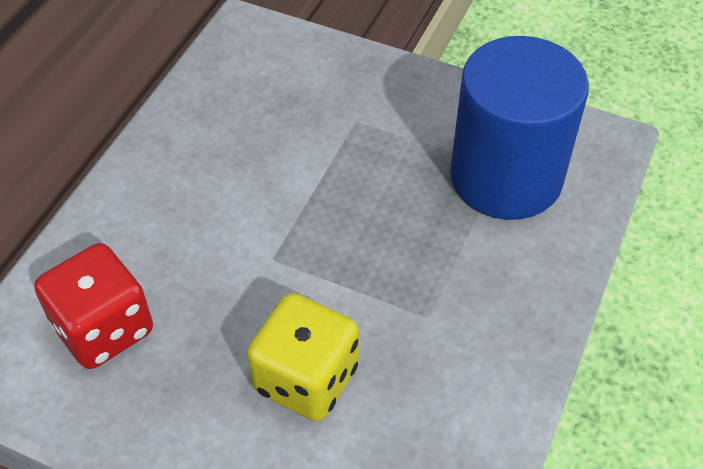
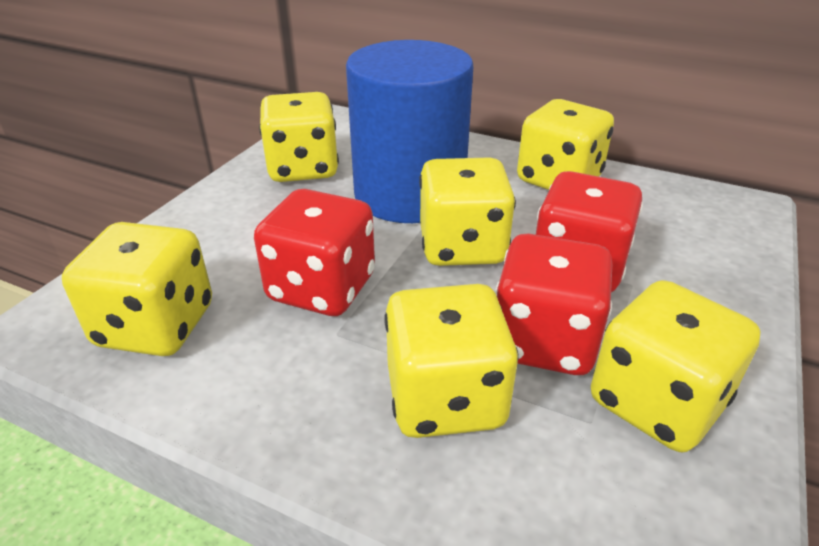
red dice: [34,243,153,369] = 1 -> [254,189,375,316] [495,233,612,375] [536,171,643,292] = 3
yellow dice: [247,293,359,421] = 1 -> [62,222,212,356] [259,92,339,182] [385,284,518,438] [419,157,516,266] [517,99,614,190] [591,280,761,452] = 6

